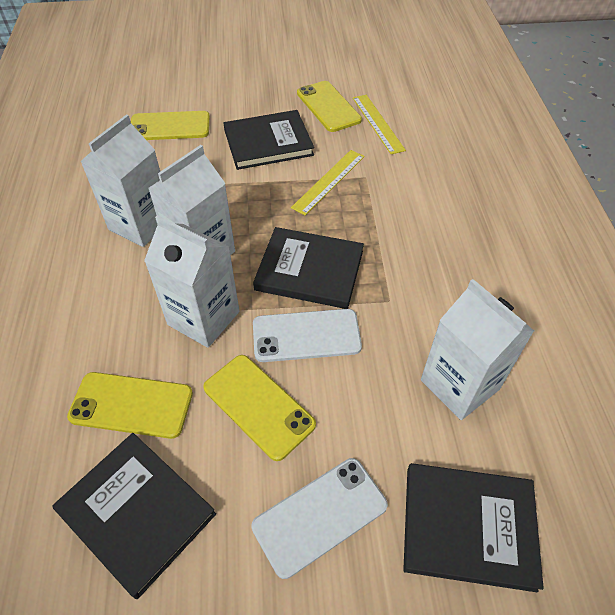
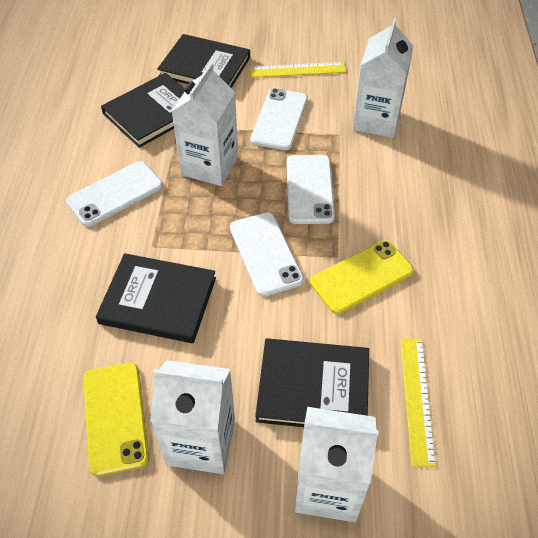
white phone: [251,458,388,579] [253,309,362,362] = 2 -> [66,161,163,227] [230,212,304,297] [251,88,308,150] [287,155,335,224] = 4
yellow phone: [67,372,193,439] [131,111,210,140] [203,355,316,461] [297,81,362,132] = 4 -> [83,362,149,476] [310,240,414,314] = 2

